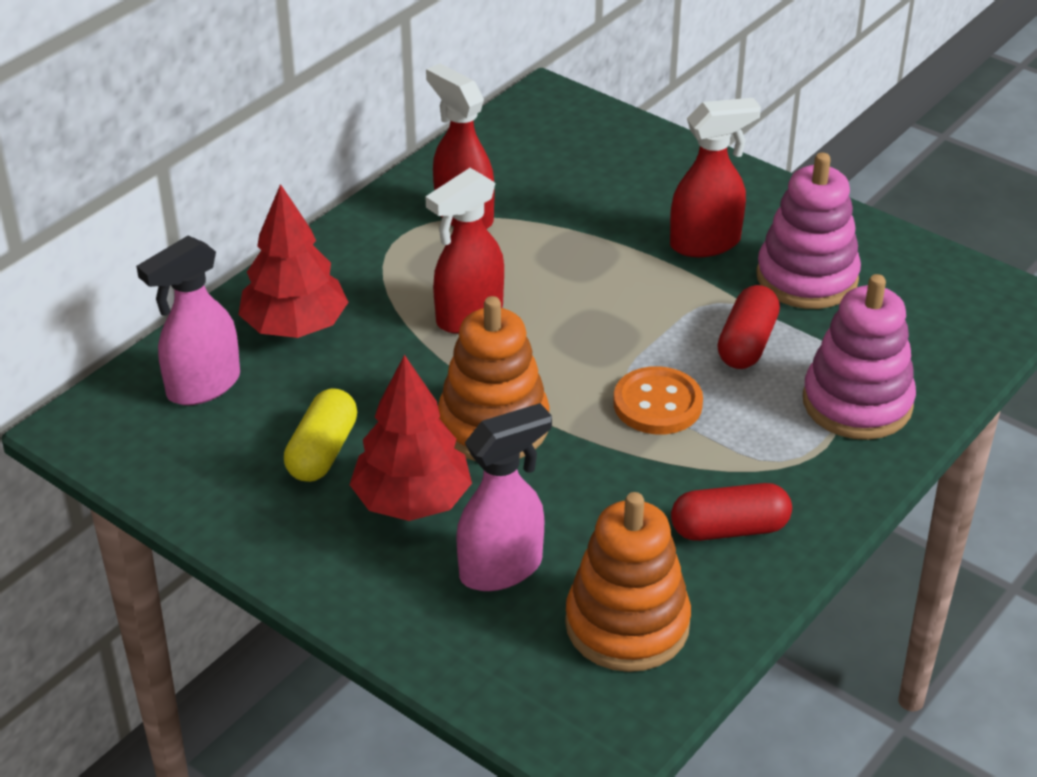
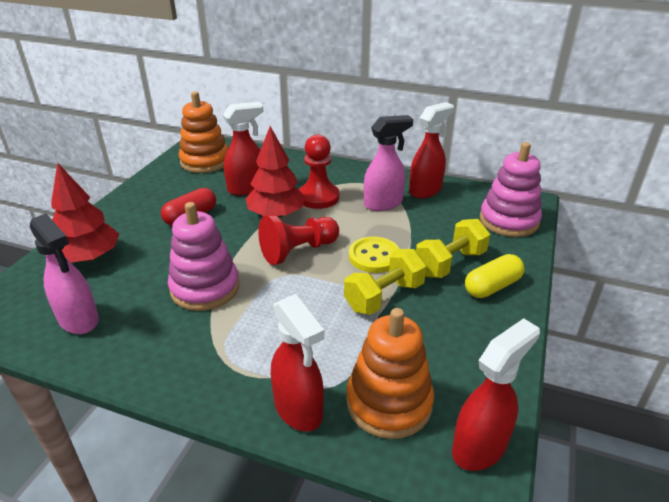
orange button: [613,366,703,434] = 1 -> none = 0
red capsule: [671,483,792,541] [717,285,780,369] = 2 -> [161,188,216,226] = 1
red pawn: none = 0 -> [258,215,339,265] [299,134,339,209] = 2
red spray bottle: [425,168,504,334] [426,63,495,229] [670,98,761,257] = 3 -> [223,102,264,196] [271,294,325,432] [409,102,454,198] [452,318,540,471] = 4
yellow button: none = 0 -> [349,237,400,273] = 1
yellow dumbbell: none = 0 -> [344,249,427,315] [416,219,490,278] = 2

